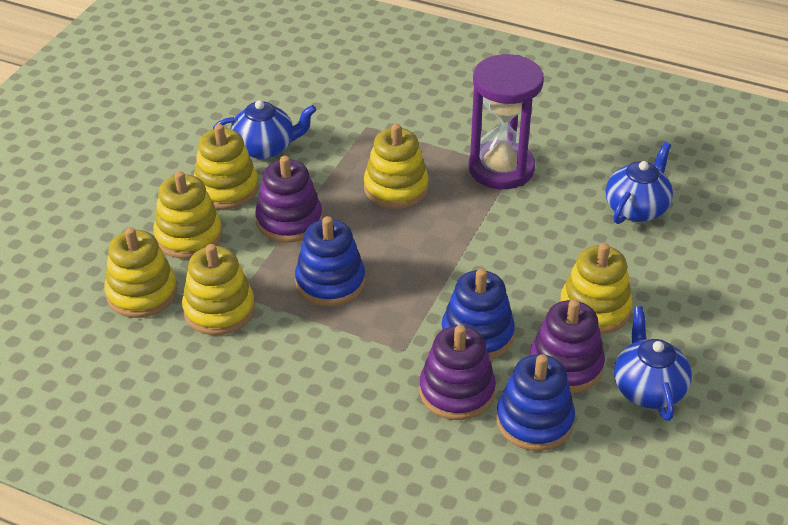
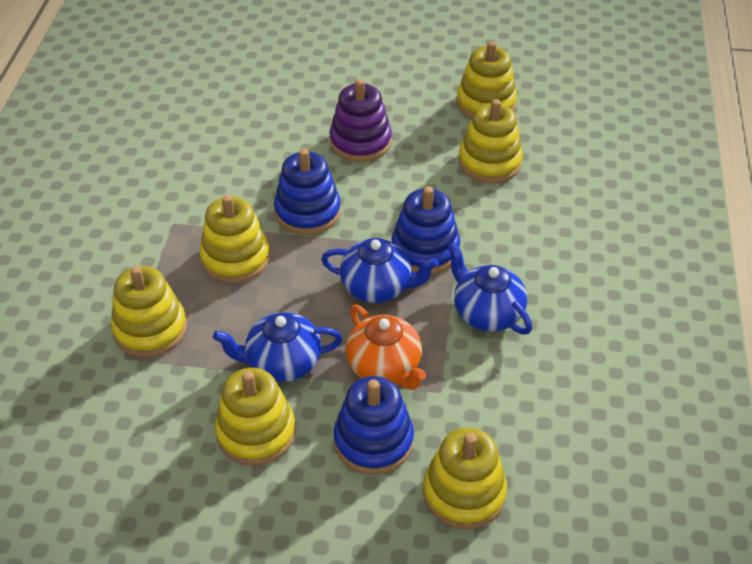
orange teapot: none = 0 -> [346,305,426,390] = 1
purple hourglass: [468,54,544,189] = 1 -> none = 0
purple stacking toy: [255,156,322,243] [419,325,496,420] [530,299,605,393] = 3 -> [329,79,392,162] = 1

